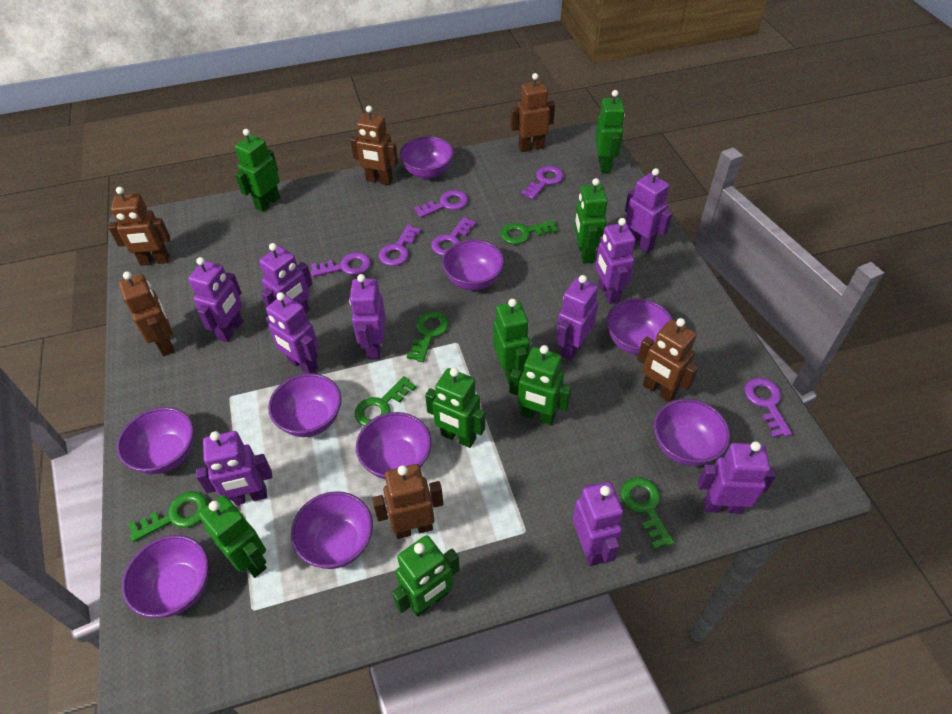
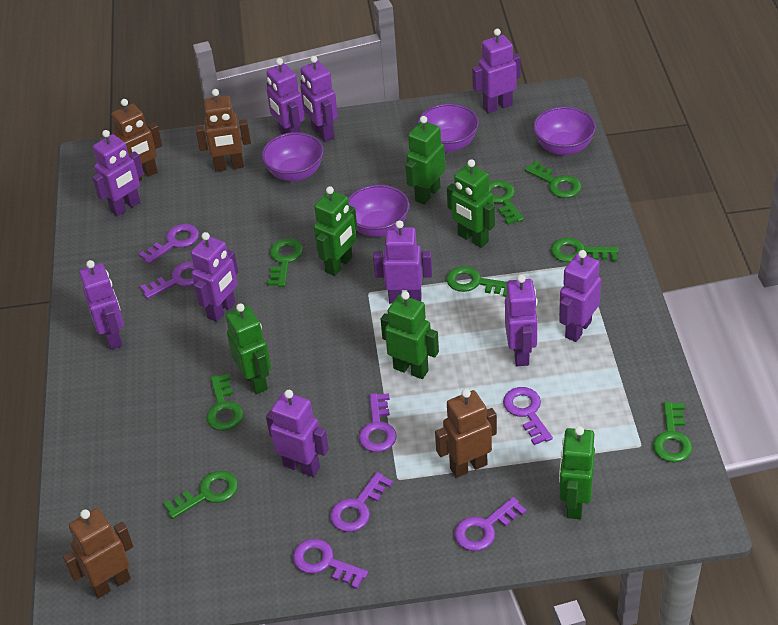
brown robot: [108,187,170,266] [119,272,175,356] [350,106,398,185] [372,464,443,539] [510,73,555,152] [637,318,698,402] = 6 -> [63,508,133,598] [112,99,162,181] [196,89,251,171] [435,389,497,478] = 4
green key: [128,492,208,542] [355,376,417,426] [407,311,449,362] [500,220,558,244] [621,477,674,550] = 5 -> [163,471,238,519] [206,374,244,431] [267,239,303,287] [446,266,507,297] [488,180,524,225] [525,161,582,198] [551,238,619,262] [653,402,693,463] = 8
green robot: [198,495,267,578] [235,129,280,212] [392,535,460,617] [425,368,485,448] [493,299,530,384] [509,345,572,425] [574,178,608,263] [595,90,625,173] = 8 -> [226,303,271,394] [314,186,357,276] [380,291,439,379] [405,116,445,205] [447,159,495,248] [559,426,595,519] = 6
purple bowl: [117,407,194,474] [122,535,209,618] [268,373,341,437] [291,491,373,569] [356,412,432,480] [399,136,454,179] [442,239,504,290] [606,298,673,355] [654,399,730,466] = 9 -> [261,132,324,182] [348,184,409,237] [417,103,479,152] [533,106,596,156] = 4
purple key: [311,252,371,277] [379,225,421,266] [414,190,468,218] [431,217,476,256] [521,166,564,199] [744,378,792,438] = 6 -> [139,224,199,264] [140,262,195,299] [293,539,368,589] [330,472,393,532] [359,393,397,452] [454,497,527,551] [503,387,553,445] = 7

